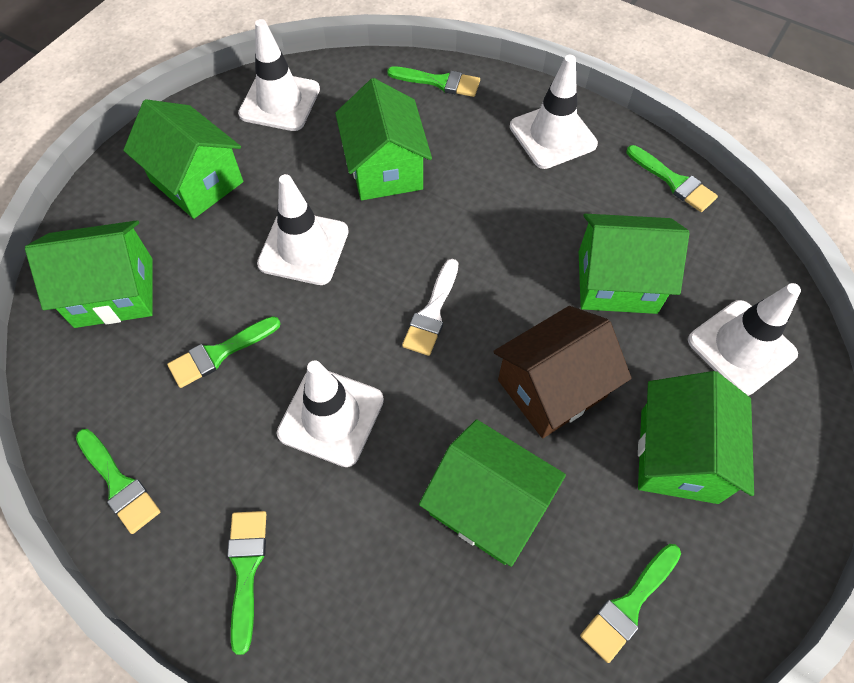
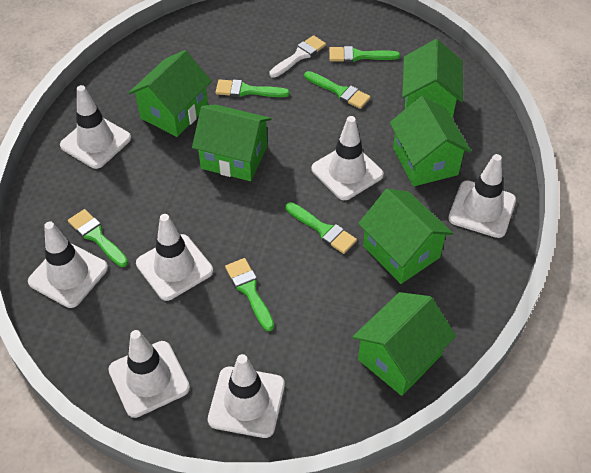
brown house: [493,306,632,438] = 1 -> none = 0
white traffic cone: [238,19,320,131] [257,174,349,285] [277,360,384,467] [510,55,598,169] [688,283,801,396] = 5 -> [28,222,108,308] [60,85,131,169] [108,330,190,418] [136,214,213,301] [208,354,285,438] [311,116,384,200] [448,154,516,238] = 7

